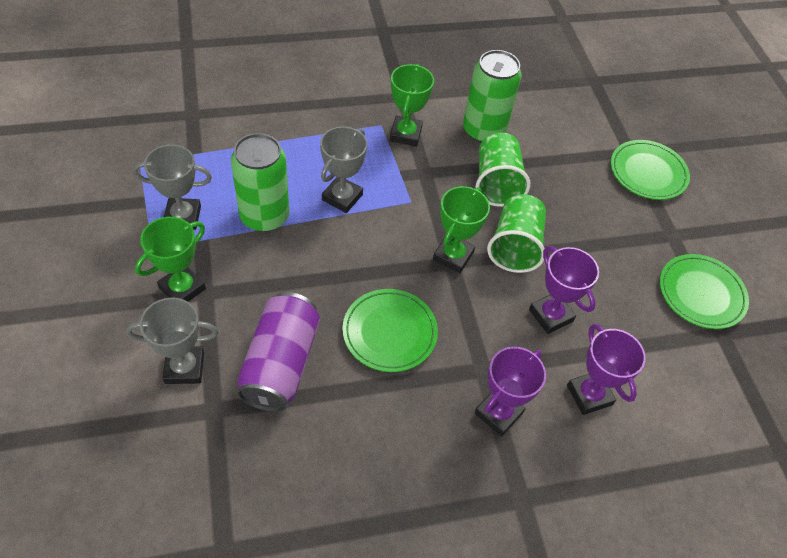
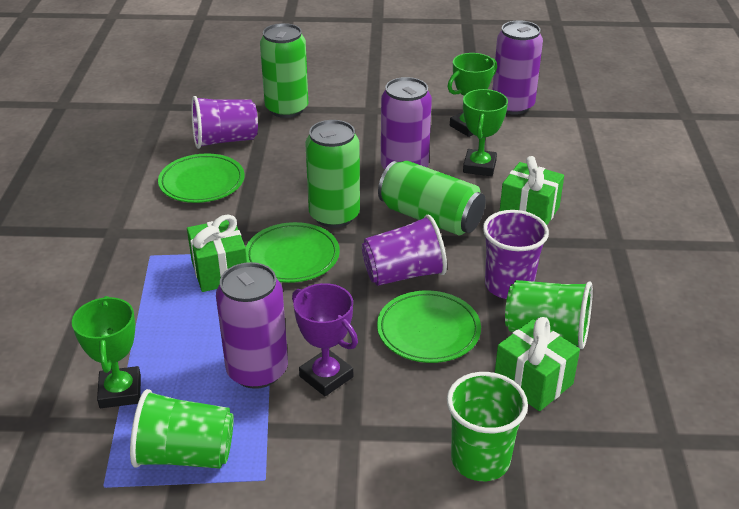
green can: [231,133,289,232] [463,50,522,143] = 2 -> [260,23,308,118] [305,120,360,228] [378,161,486,236] = 3
green cup: [475,132,531,207] [487,194,546,273] = 2 -> [130,389,234,469] [447,372,528,481] [505,280,593,349] = 3
green gift: none = 0 -> [187,214,247,292] [495,317,580,411] [500,156,564,225] = 3
grey trophy: [126,297,218,384] [133,145,212,230] [320,126,367,213] = 3 -> none = 0
purple can: [238,292,320,412] = 1 -> [216,262,288,389] [381,77,432,169] [492,20,543,115] = 3
purple cup: none = 0 -> [191,96,258,149] [362,215,447,286] [483,210,549,299] = 3
purple trophy: [475,347,546,436] [529,246,599,334] [567,324,646,415] = 3 -> [292,283,358,396] = 1

